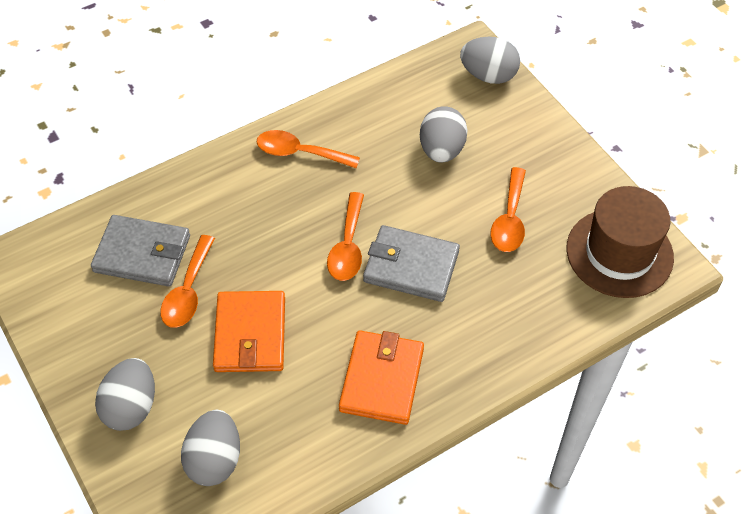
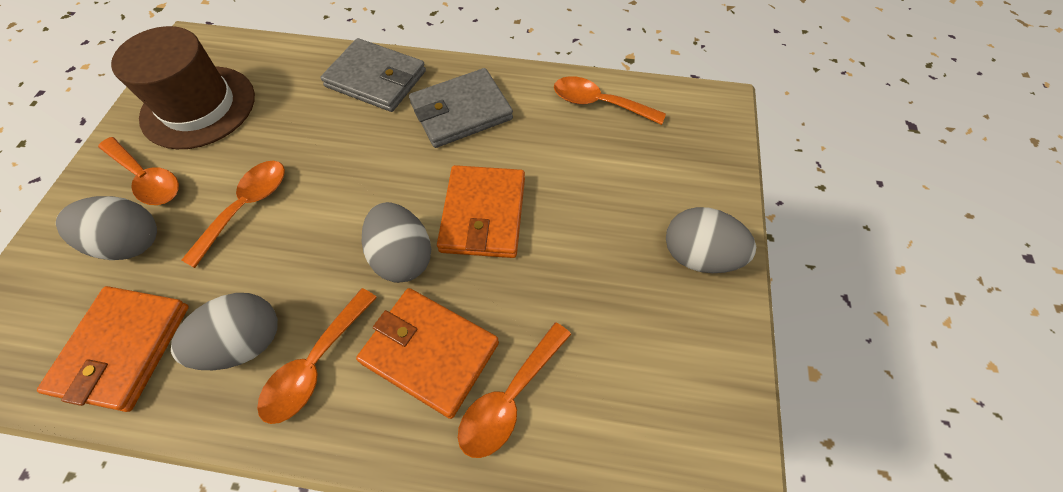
orange spoon: [160,235,215,328] [256,130,360,168] [327,192,364,281] [490,167,526,252] = 4 -> [98,137,179,205] [182,161,285,268] [257,288,377,424] [458,323,571,458] [554,76,666,125] = 5
orange wallet: [213,291,285,372] [339,330,424,425] = 2 -> [37,286,189,412] [356,288,499,419] [437,165,525,258] = 3

